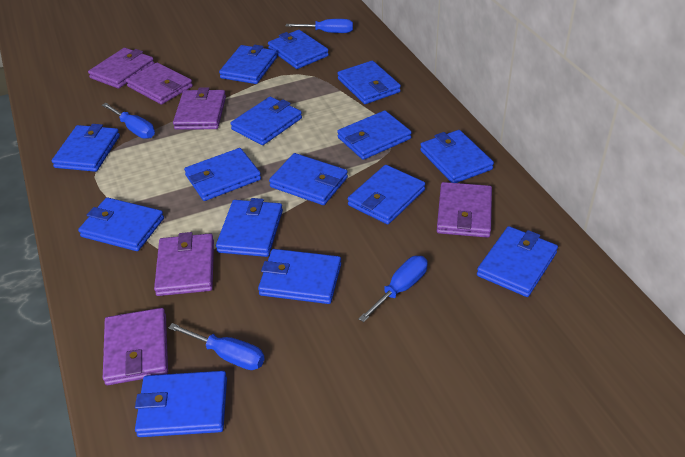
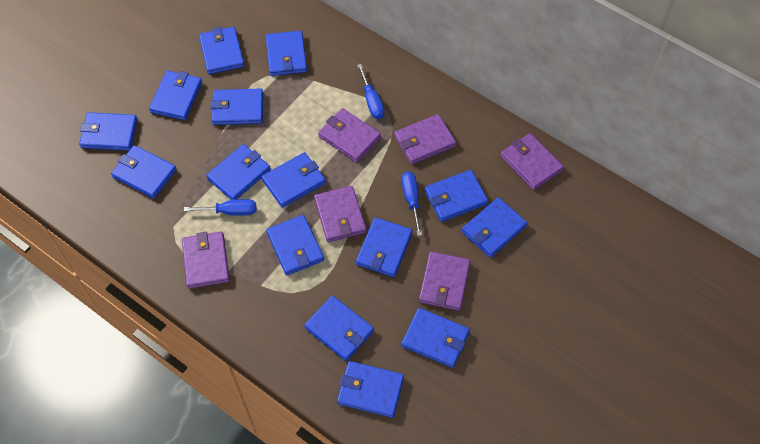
blue screwdriver: [102,103,155,139] [168,323,265,370] [286,19,353,33] [358,256,428,322] = 4 -> [184,199,256,216] [357,64,384,119] [402,172,422,236] = 3

